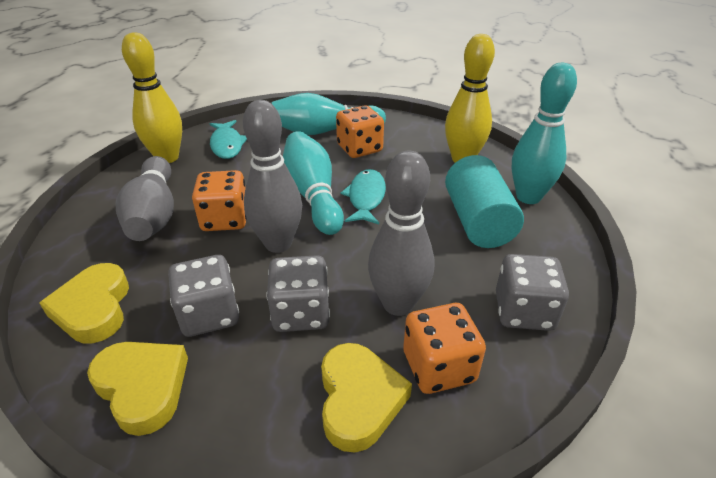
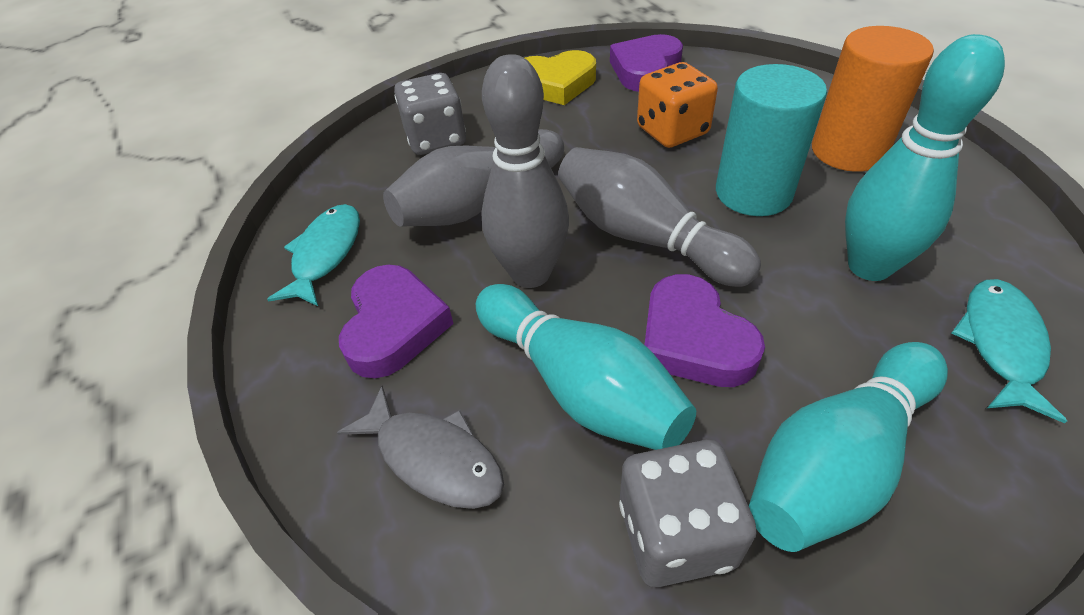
grey dice: [168,255,239,337] [267,255,330,332] [496,254,569,331] = 3 -> [394,73,466,155] [619,440,757,587] = 2
grey fish: none = 0 -> [337,386,504,509] = 1
orange cylinder: none = 0 -> [812,26,934,172] = 1
orange dice: [192,170,247,231] [336,105,384,158] [403,303,486,394] = 3 -> [637,62,718,148] = 1
purple heart: none = 0 -> [339,265,454,378] [610,34,683,92] [645,274,765,387] = 3
yellow bowling pin: [122,32,182,163] [445,34,495,163] = 2 -> none = 0
yellow heart: [39,263,129,343] [87,342,188,436] [321,343,412,452] = 3 -> [525,50,596,105] = 1

